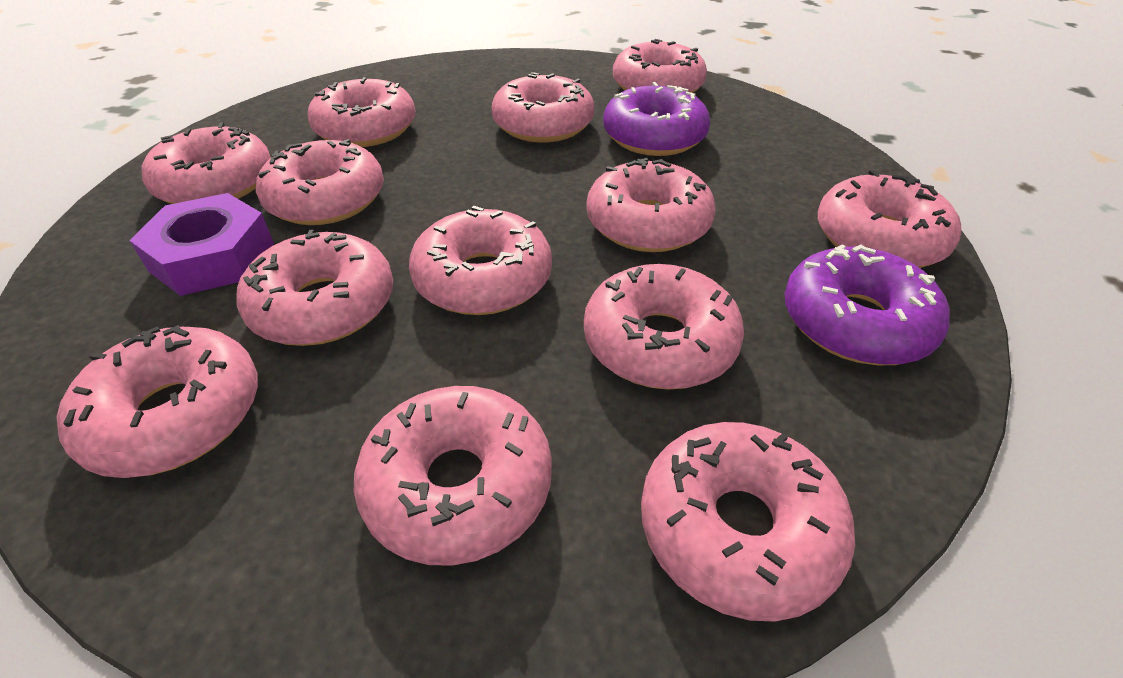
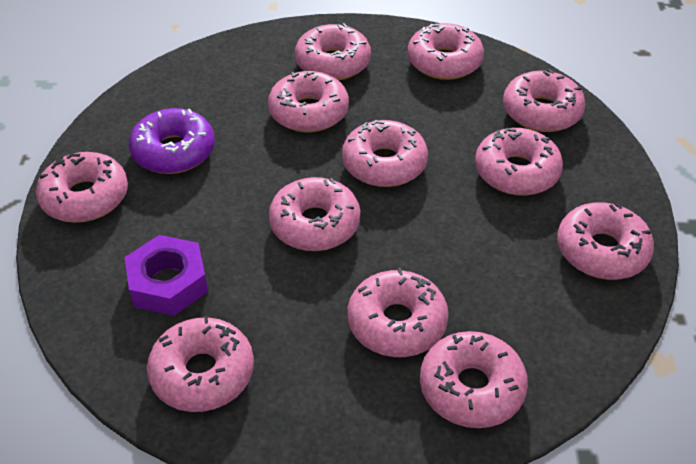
pink donut: [57,325,258,478] [141,122,271,204] [236,230,393,346] [256,139,384,225] [307,77,415,147] [354,386,552,566] [409,206,552,315] [491,72,595,142] [584,264,744,390] [586,158,716,252] [613,39,707,93] [641,422,855,622] [818,170,961,268] = 13 -> [36,152,128,223] [147,316,254,412] [268,71,349,132] [269,177,360,251] [295,23,371,80] [342,120,428,187] [348,268,449,357] [408,23,484,80] [420,331,528,428] [475,127,563,196] [503,69,586,132] [557,202,654,280] = 12
purple donut: [603,82,710,156] [784,244,950,365] = 2 -> [129,108,215,174] = 1

